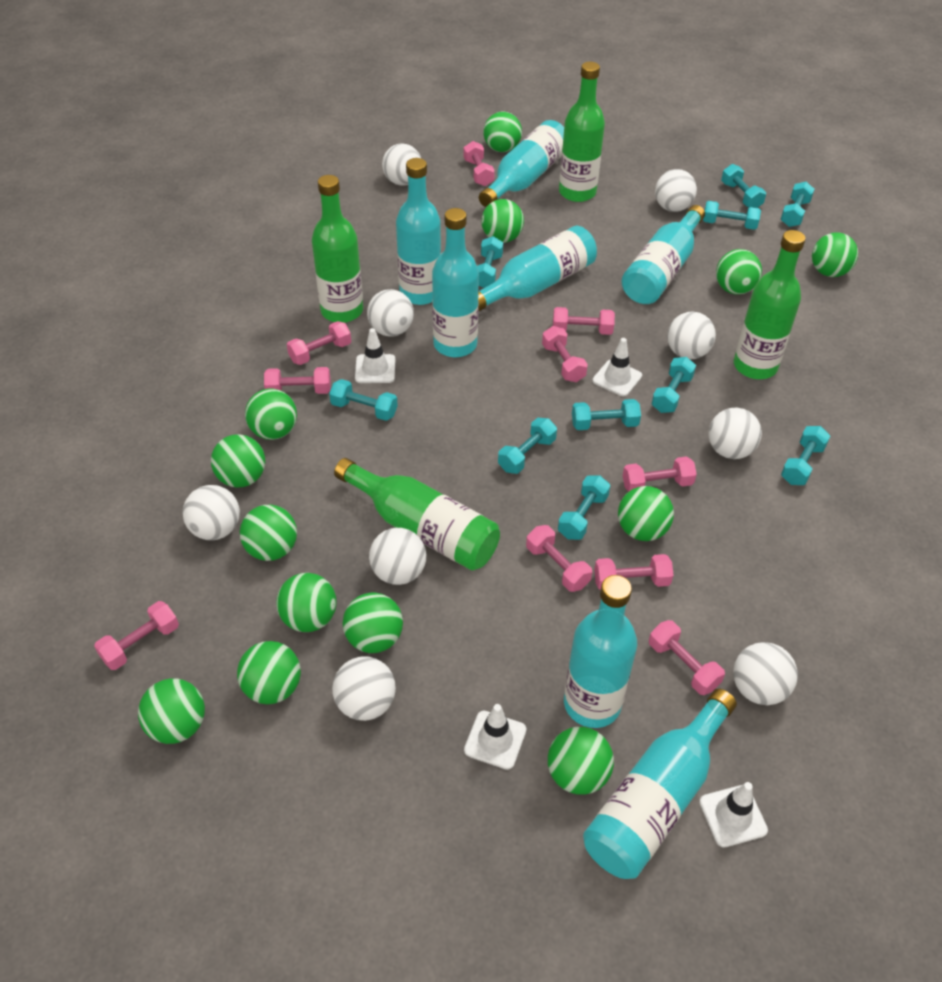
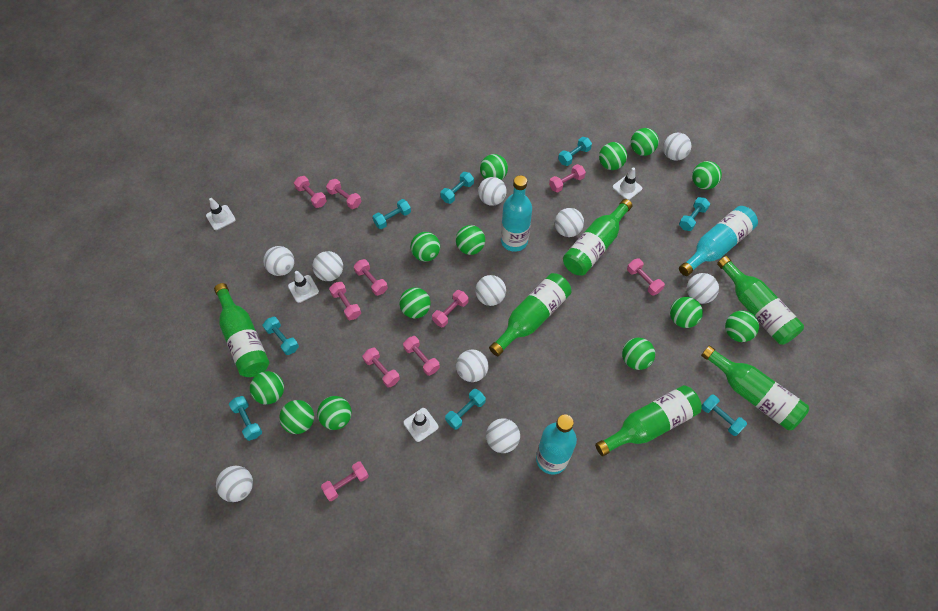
green bottle: [312,175,363,323] [334,458,500,571] [559,62,605,202] [734,230,806,379] = 4 -> [214,283,269,377] [489,273,571,356] [563,199,632,276] [595,385,702,456] [701,345,809,430] [717,256,804,345] = 6
turquoise bottle: [396,158,441,305] [432,208,479,357] [478,226,597,312] [479,120,564,207] [564,575,637,728] [583,689,737,879] [622,205,705,304] = 7 -> [501,175,532,252] [536,414,577,475] [679,206,758,276] = 3
turquoise dumbbell: [329,379,398,421] [477,236,503,288] [498,418,557,474] [558,475,610,540] [572,399,641,430] [652,357,696,413] [703,201,761,230] [721,164,766,208] [781,182,815,227] [781,426,830,485] = 10 -> [229,396,262,441] [263,317,299,355] [373,199,411,229] [440,172,474,204] [445,389,486,430] [558,137,592,166] [679,197,710,231] [701,394,747,436] = 8
white ball: [183,485,240,540] [332,656,396,721] [367,289,414,337] [369,528,426,585] [382,144,421,186] [655,169,697,212] [667,312,716,359] [708,408,762,459] [733,642,798,705] = 9 -> [216,466,253,502] [263,246,295,276] [313,251,343,281] [456,349,489,382] [475,275,506,306] [478,177,507,206] [486,418,520,453] [555,208,584,237] [663,133,691,161] [687,273,719,304] = 10

